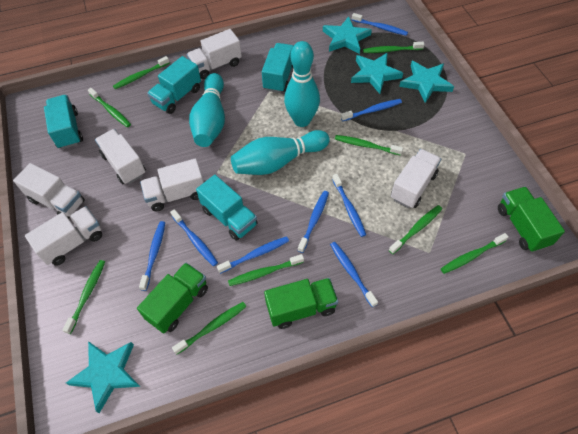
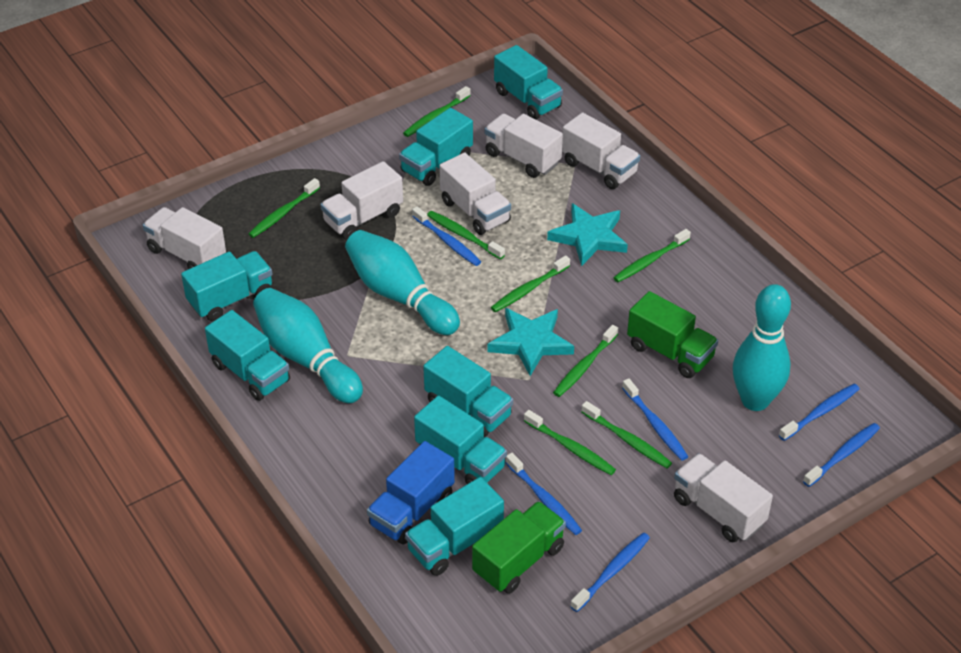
blue toothbrush: [139,221,165,291] [170,209,218,266] [217,236,289,274] [298,191,329,253] [330,242,378,307] [332,174,366,237] [341,99,402,121] [352,13,408,36] = 8 -> [412,206,481,266] [506,453,582,535] [570,533,650,612] [622,378,688,461] [779,384,860,441] [803,423,880,487] = 6
blue truck: none = 0 -> [367,441,455,544] = 1
green toothbrush: [62,260,105,334] [88,88,131,127] [113,56,169,89] [172,302,247,354] [228,254,304,286] [335,135,403,155] [363,42,425,53] [389,205,442,254] [441,233,509,274] = 9 -> [248,178,320,238] [403,86,471,137] [427,211,505,259] [491,255,570,312] [524,410,616,475] [553,325,618,397] [581,401,672,469] [613,229,691,282] = 8
green truck: [137,263,208,334] [264,278,338,329] [498,187,565,252] = 3 -> [472,501,566,594] [627,291,718,378] = 2
turquoise star: [66,341,140,413] [323,16,372,54] [351,53,403,94] [399,61,454,103] = 4 -> [487,308,574,376] [547,203,628,266] = 2
turquoise truck: [44,95,83,149] [147,56,201,114] [196,175,258,241] [262,43,293,93] = 4 -> [181,251,272,322] [205,310,290,401] [399,108,473,186] [405,477,504,576] [414,396,507,484] [423,346,513,437] [494,45,563,120] = 7

